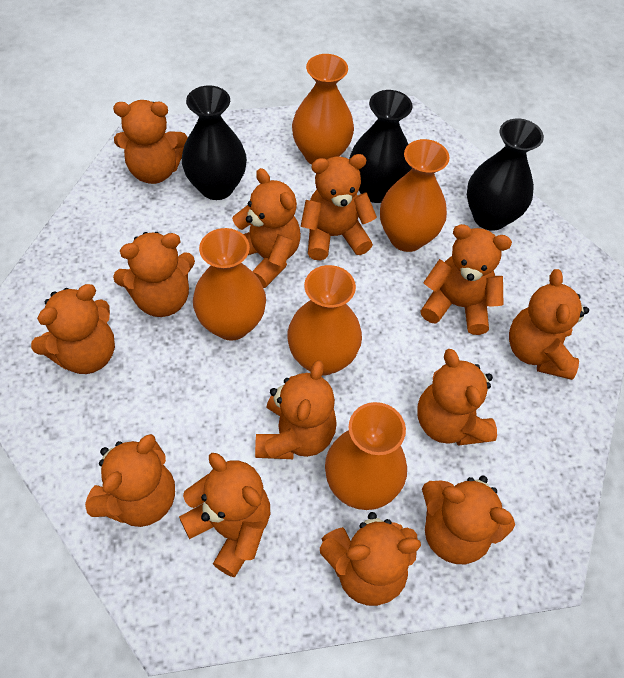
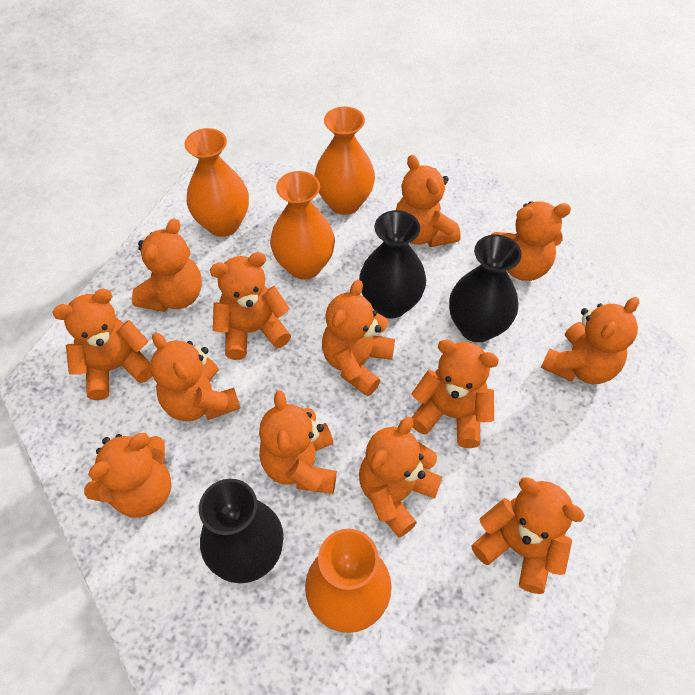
orange vase: [193,228,266,341] [287,265,362,376] [292,54,354,165] [325,402,407,510] [380,139,450,252] = 5 -> [185,128,249,237] [270,171,335,280] [305,529,392,633] [314,106,375,215] = 4

